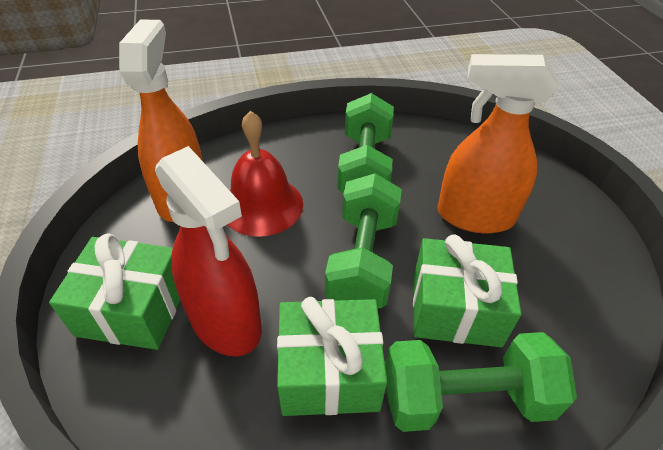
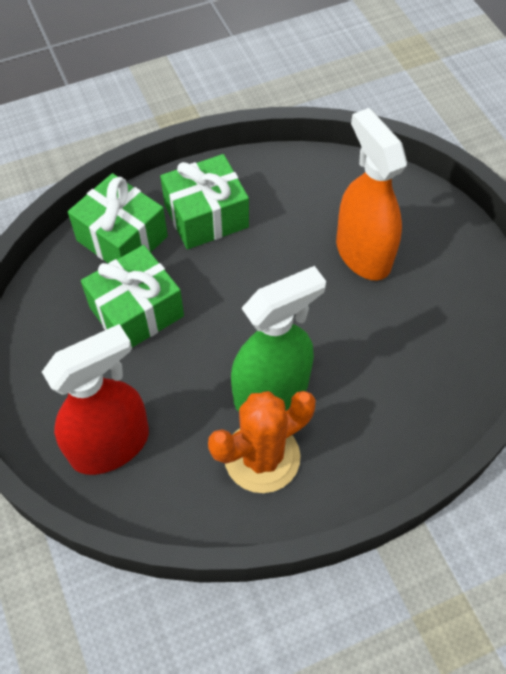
green dumbbell: [325,173,402,308] [337,93,394,193] [385,332,577,432] = 3 -> none = 0
green spray bottle: none = 0 -> [231,266,326,411] = 1
orange cactus: none = 0 -> [208,391,316,493] = 1
orange spray bottle: [119,19,203,222] [437,54,559,233] = 2 -> [336,108,407,280] = 1
red bell: [227,111,303,237] = 1 -> none = 0

